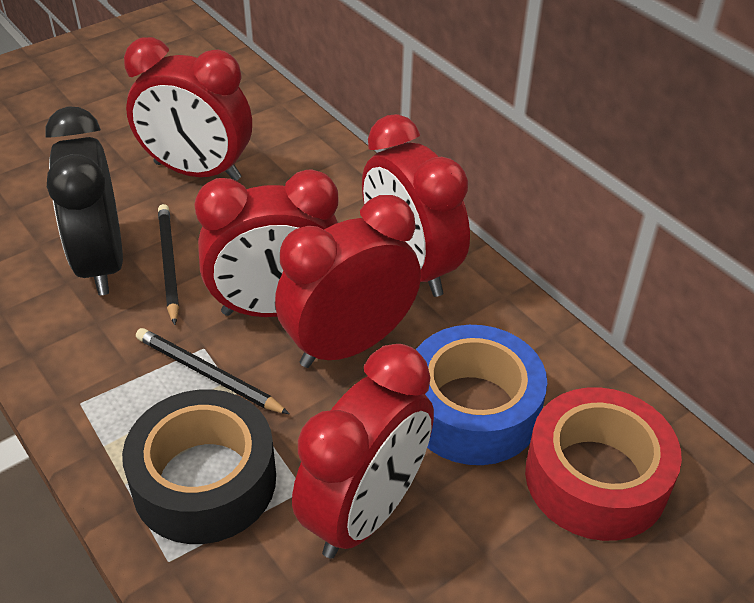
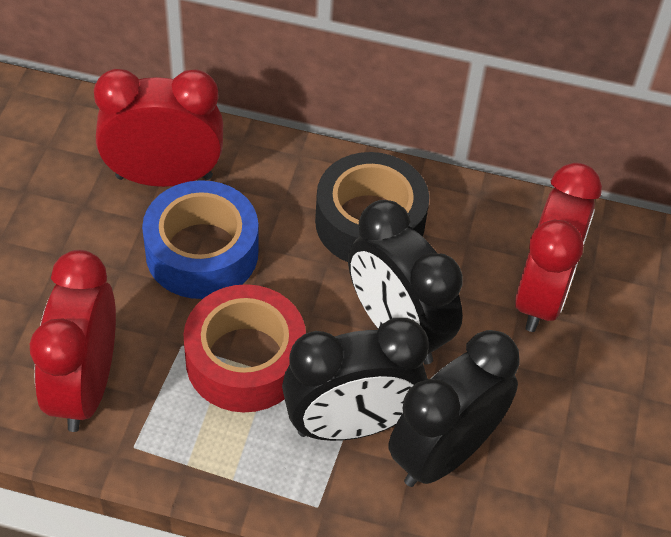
black clock: [46,106,123,295] = 1 -> [282,318,429,441] [348,200,463,364] [388,330,520,487] = 3
black pencil: [136,328,289,414] [158,204,179,325] = 2 -> none = 0
red clock: [124,37,252,181] [194,169,339,317] [275,195,421,368] [292,344,434,559] [362,114,470,297] = 5 -> [30,250,116,432] [94,69,223,187] [515,163,602,332] = 3

